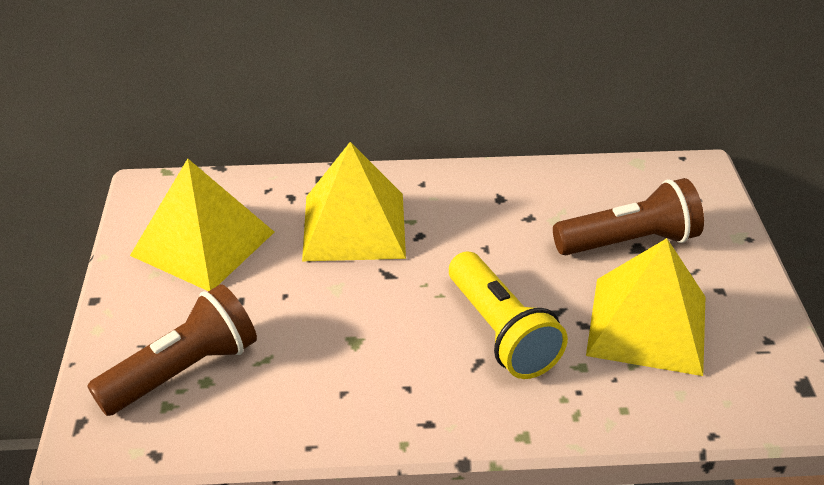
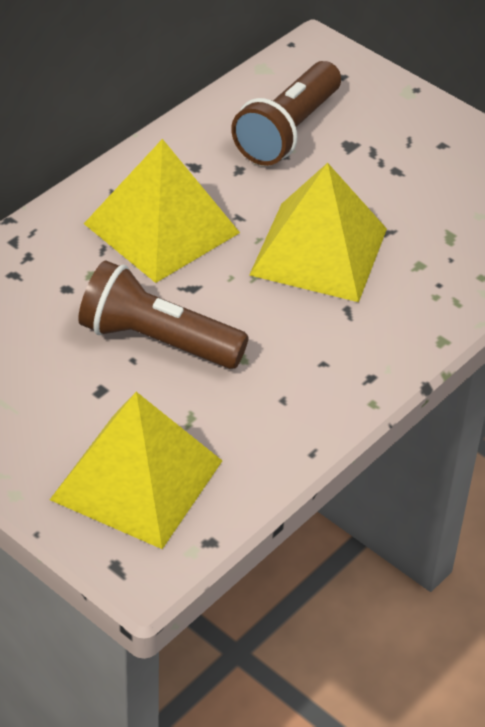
yellow flashlight: [449,252,568,379] = 1 -> none = 0

